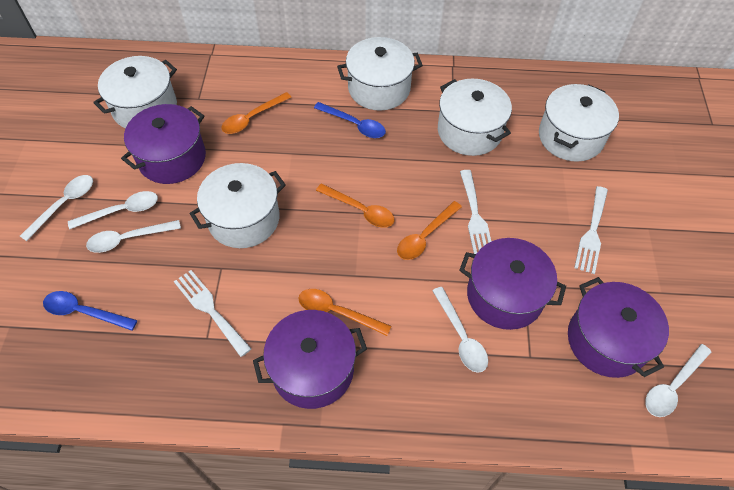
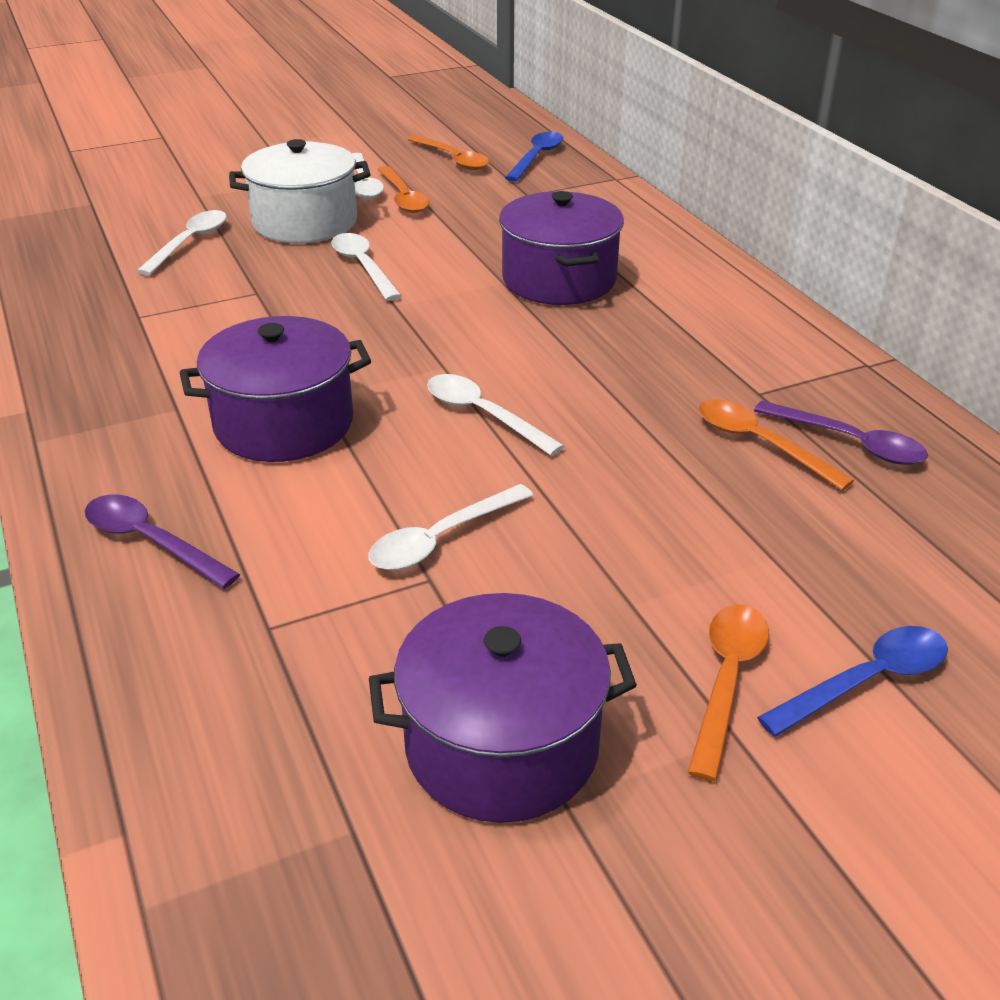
purple pot: [121,104,206,184] [253,310,367,409] [459,238,566,330] [568,277,669,378] = 4 -> [180,316,371,462] [369,593,637,823] [499,191,624,305] = 3
purple spoon: none = 0 -> [85,495,240,589] [754,401,928,465] = 2
white fork: [174,270,252,357] [460,170,491,254] [574,186,608,274] = 3 -> none = 0
white pot: [93,56,177,128] [189,163,286,248] [337,37,423,111] [438,79,512,156] [539,84,619,162] = 5 -> [229,139,370,243] = 1

